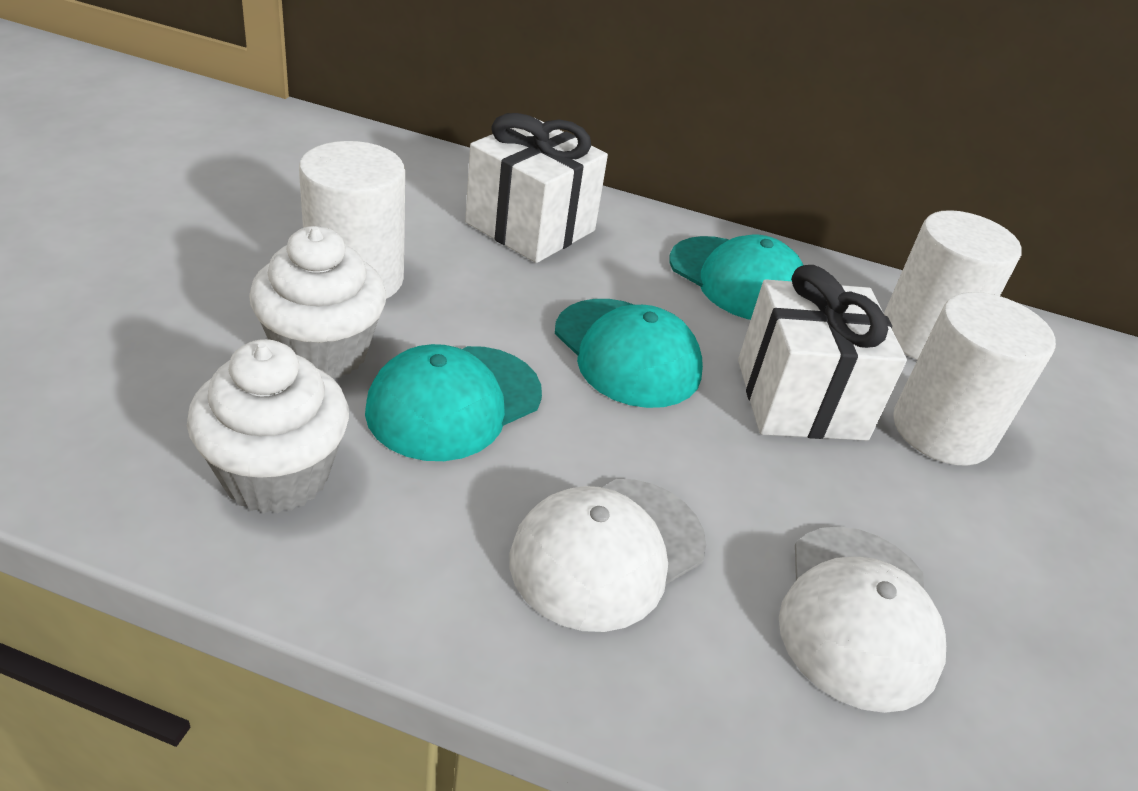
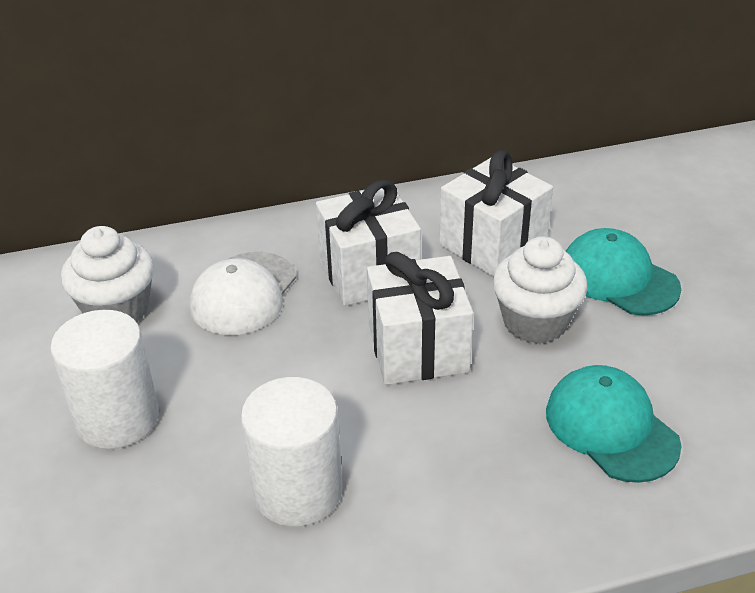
turquoise cap: [365,344,542,461] [555,299,703,408] [669,234,803,320] = 3 -> [546,365,681,483] [566,228,681,315] = 2
white cap: [510,479,706,632] [779,526,946,713] = 2 -> [190,252,296,335] = 1
white cylinder: [299,141,405,299] [884,210,1022,360] [893,292,1056,466] = 3 -> [50,310,159,449] [241,377,343,527] = 2
white gift: [465,113,608,263] [738,265,907,441] = 2 -> [316,180,421,306] [367,252,473,385] [439,150,553,277] = 3

